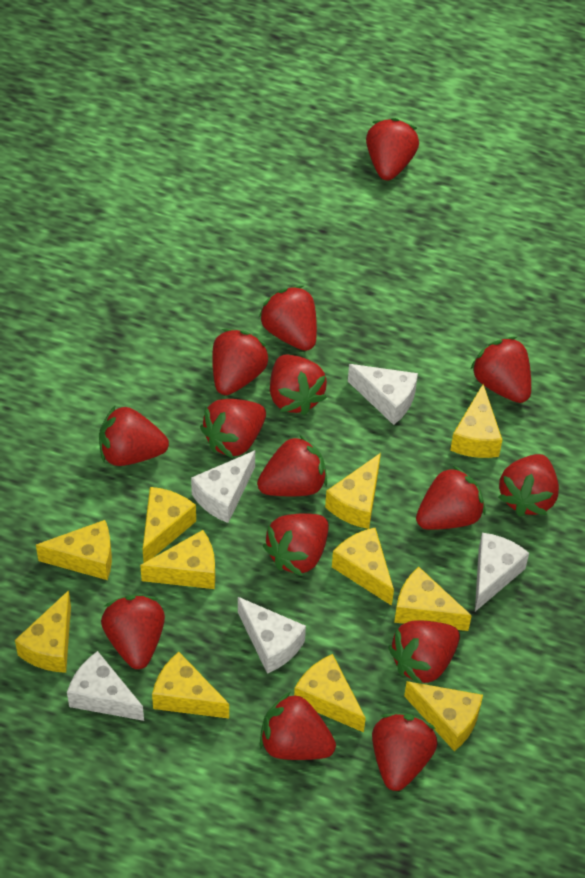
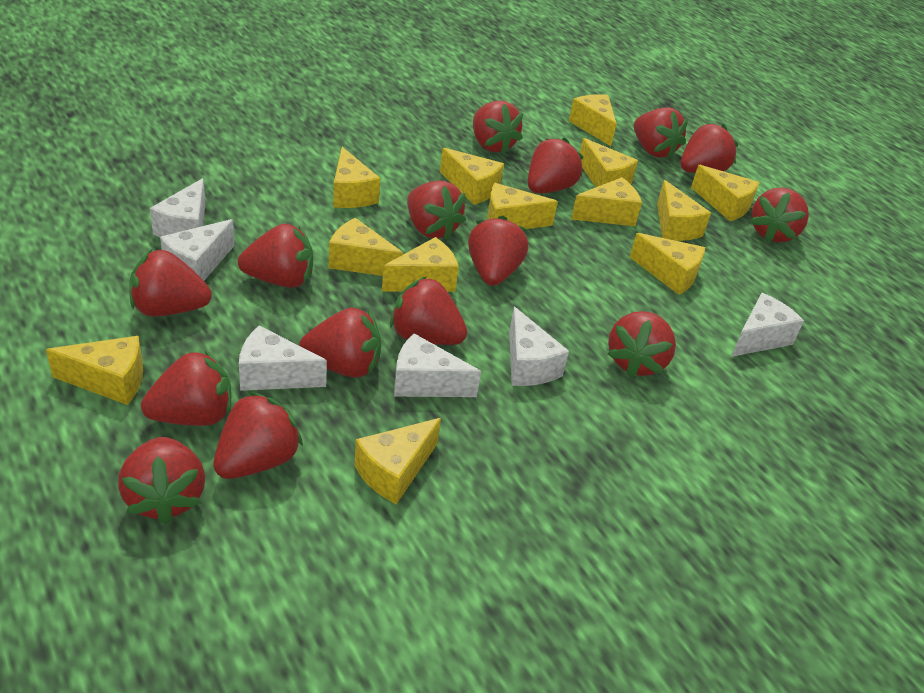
white cheese: [67,651,144,721] [191,450,255,523] [238,597,306,674] [348,364,418,425] [475,533,529,612] = 5 -> [150,178,205,238] [160,219,235,281] [239,325,327,391] [394,333,481,397] [509,307,569,386] [731,293,804,357] = 6
yellow cheese: [15,590,71,673] [36,520,112,580] [140,530,215,589] [143,487,196,563] [152,652,229,719] [294,654,366,732] [325,453,381,529] [332,528,394,606] [394,567,472,631] [404,681,483,751] [450,384,502,458] = 11 -> [46,336,143,405] [329,218,403,276] [333,147,380,208] [354,418,441,504] [382,237,459,292] [440,148,504,205] [487,183,558,229] [569,94,617,146] [571,177,642,226] [580,138,638,187] [630,233,705,295] [657,180,711,241] [691,165,760,221] = 13

